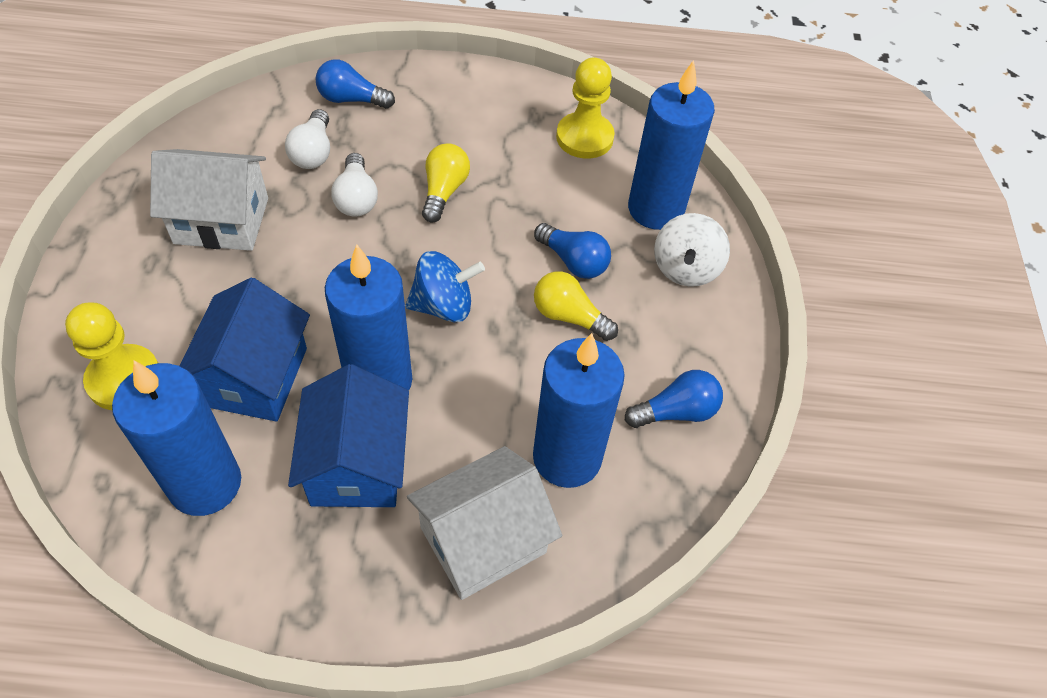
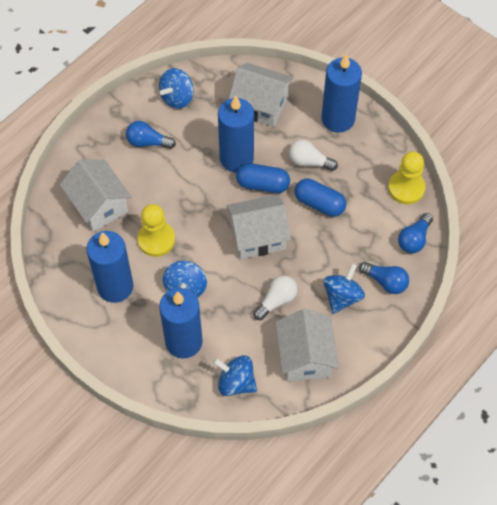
blue capsule: none = 0 -> [236,163,290,193] [295,178,346,217] = 2
blue house: [180,277,310,421] [288,364,409,507] = 2 -> none = 0
blue spinning top: [405,251,485,322] = 1 -> [159,68,194,109] [163,261,207,298] [213,355,257,396] [323,263,365,314] = 4
white house: [150,149,268,251] [407,446,562,600] = 2 -> [60,159,132,232] [226,195,291,259] [229,63,293,127] [276,309,339,382] = 4
white spinning top: [654,213,730,287] = 1 -> none = 0
yellow light bulb: [422,143,470,222] [534,271,618,341] = 2 -> none = 0

